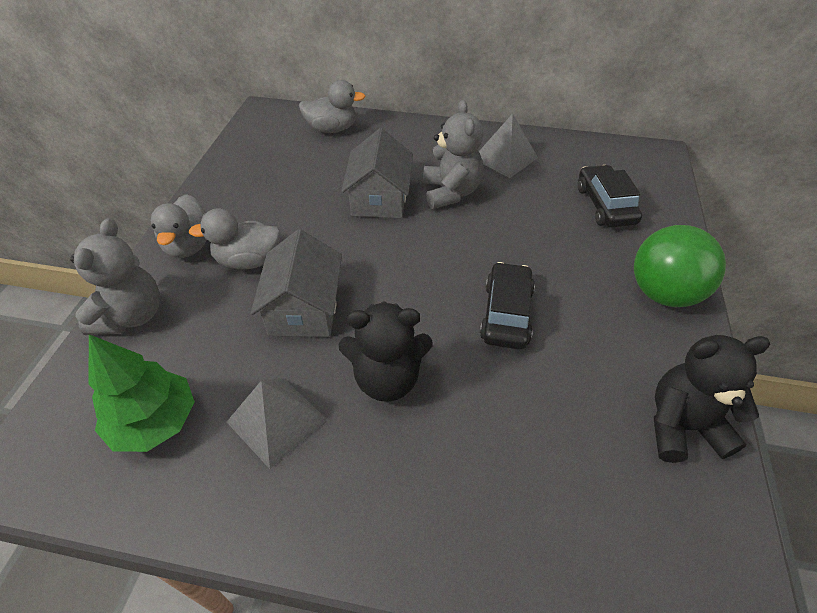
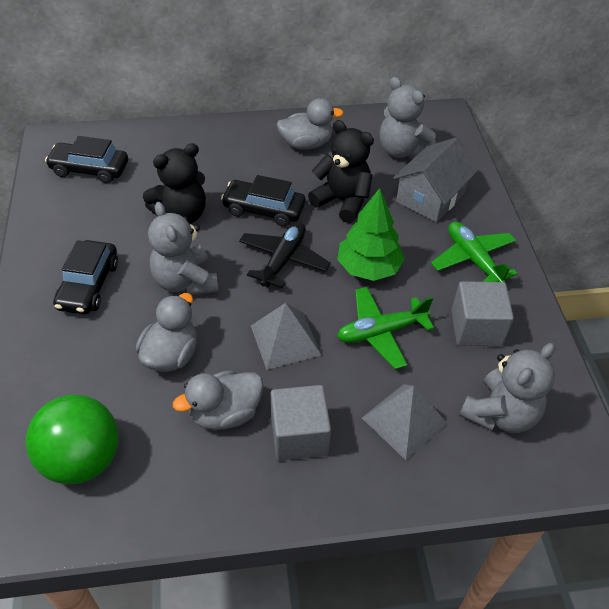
black car: [480,262,535,350] [578,165,642,227] = 2 -> [45,136,128,183] [53,240,118,315] [221,175,305,227] = 3
black plane: none = 0 -> [239,222,331,288] = 1
green plane: none = 0 -> [337,287,434,369] [431,222,517,283] = 2
grey cube: none = 0 -> [271,385,331,461] [451,281,514,346] = 2
grey house: [251,229,342,337] [341,128,413,218] = 2 -> [393,138,477,222] = 1
grey teddy bear: [70,218,160,335] [423,100,484,209] = 2 -> [148,202,218,295] [380,77,436,159] [459,343,555,433] = 3

